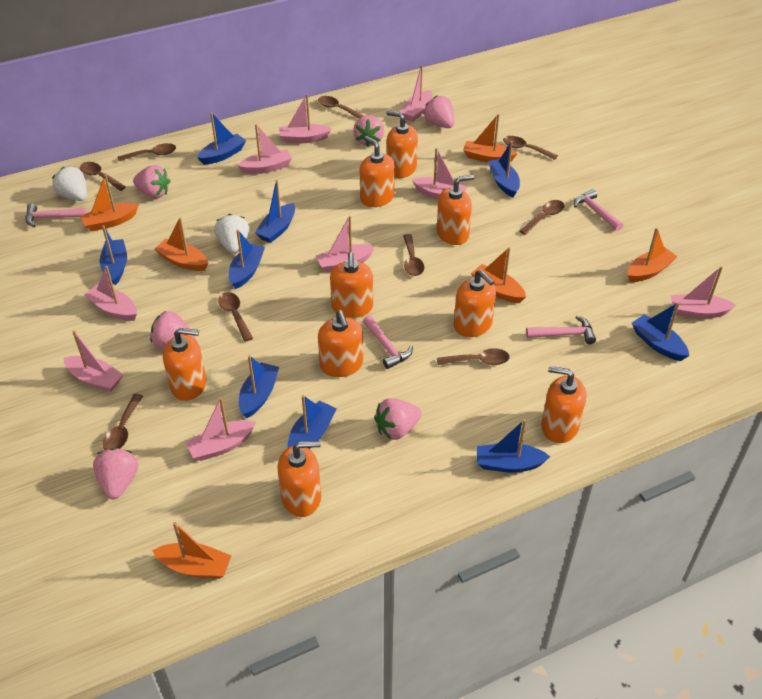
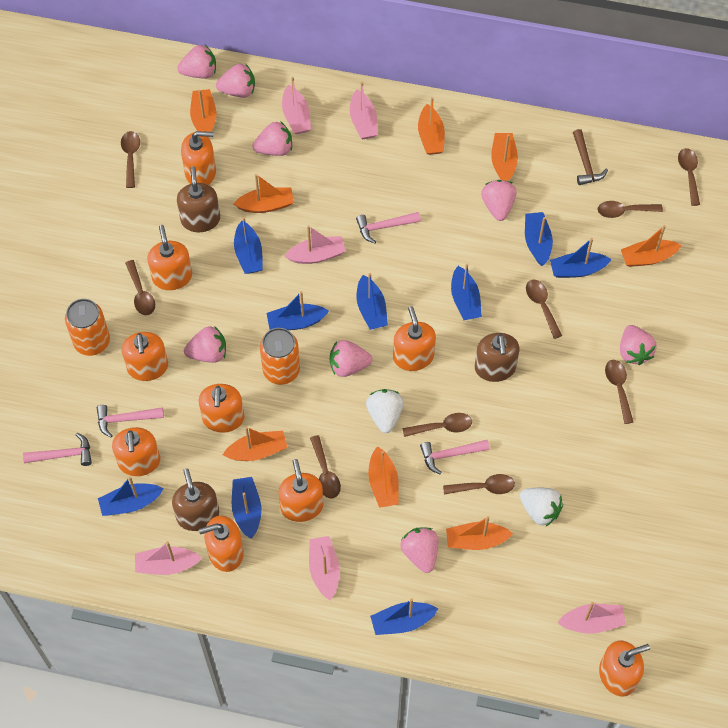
brown hammer: none = 0 -> [573,129,608,185] = 1
brown soap dispenser: none = 0 -> [172,468,219,531] [177,166,220,232] [475,333,519,382] = 3
orange boat: [80,174,139,231] [152,522,232,579] [155,218,208,271] [463,114,518,163] [471,247,526,303] [628,228,678,282] = 6 -> [190,89,216,132] [223,427,288,461] [234,174,294,213] [368,446,399,508] [418,97,445,155] [446,516,513,550] [491,133,518,181] [621,225,682,267] = 8
orange can: none = 0 -> [65,299,110,356] [260,328,300,385] = 2
pink boat: [64,330,123,392] [84,266,137,321] [185,397,256,461] [237,124,292,174] [279,94,332,143] [316,216,375,273] [400,65,432,122] [412,148,467,199] [671,266,736,319] = 9 -> [135,541,202,575] [282,77,311,134] [285,226,346,264] [309,536,340,600] [350,82,378,139] [557,602,626,634] = 6
pink strawberry: [93,448,138,499] [133,165,170,198] [150,311,196,349] [353,115,384,147] [374,398,422,440] [424,96,454,128] = 6 -> [177,45,216,79] [184,326,226,363] [216,63,255,98] [253,121,292,156] [330,340,372,377] [400,527,438,573] [481,180,516,221] [620,325,657,365] = 8

